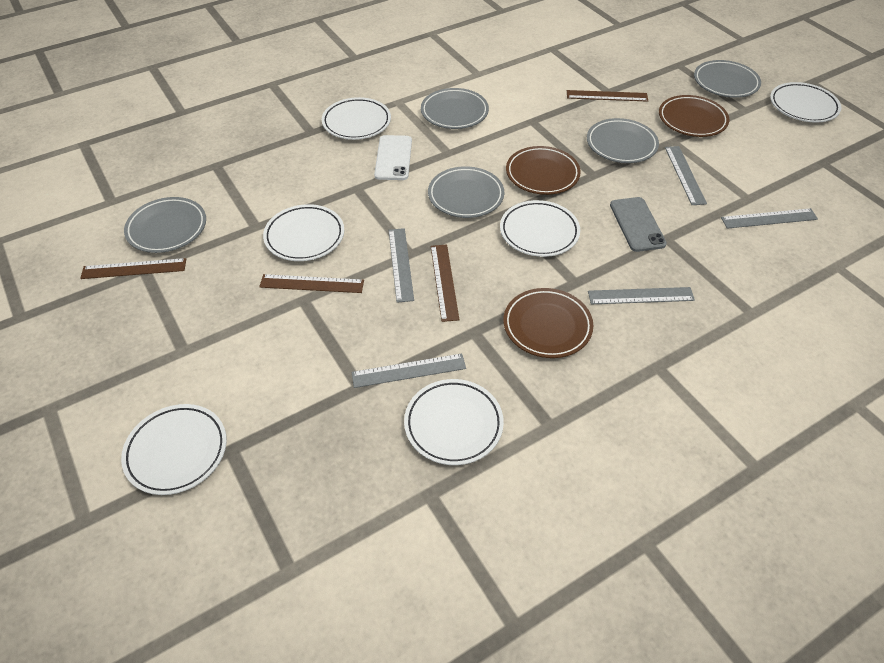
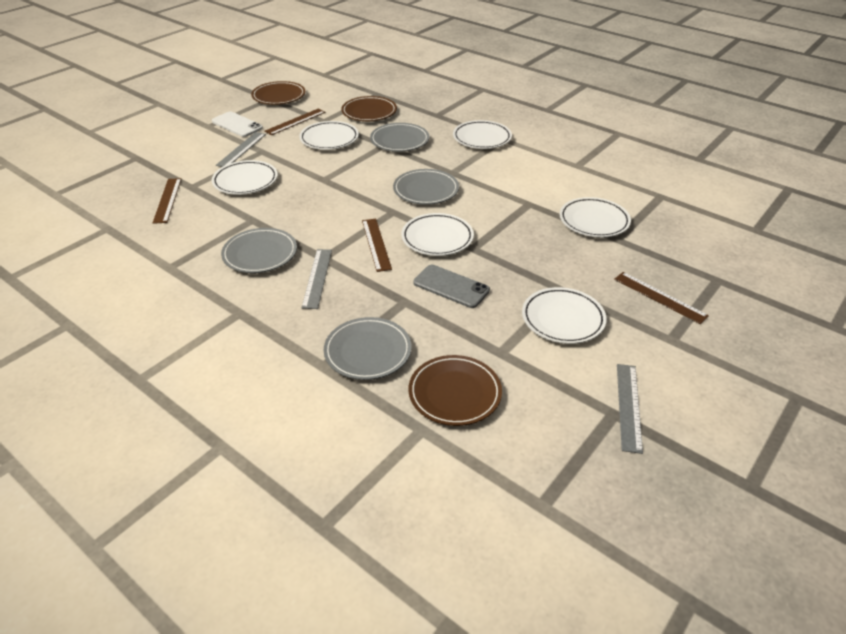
grey plate: [124,197,206,253] [421,88,489,129] [428,166,504,218] [587,118,659,163] [694,60,761,98] = 5 -> [221,228,297,273] [324,317,412,380] [370,123,429,152] [393,169,459,205] = 4
grey ruler: [351,353,466,388] [389,228,414,303] [588,287,695,304] [665,146,707,205] [721,208,818,229] = 5 -> [216,132,266,167] [301,249,332,309] [617,364,643,454] = 3

